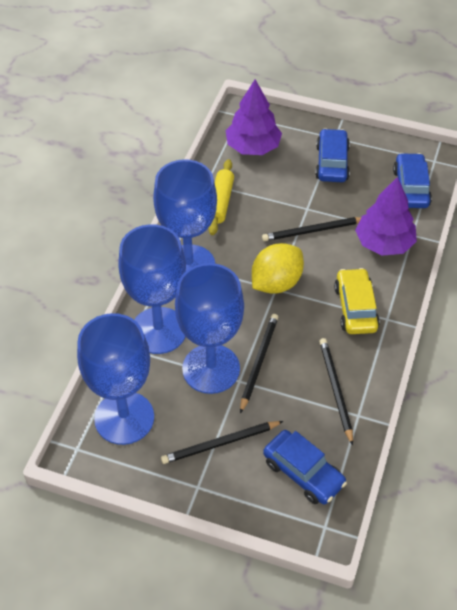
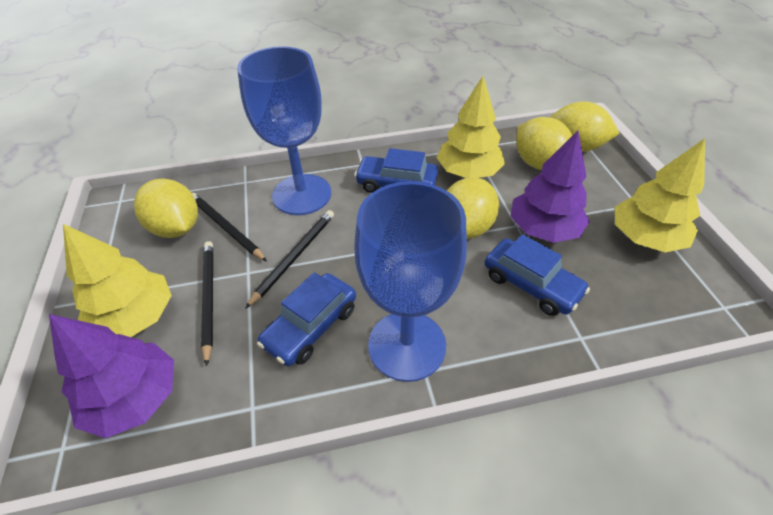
black pencil: [161,421,284,464] [240,314,278,413] [262,217,361,241] [319,338,353,446] = 4 -> [192,193,267,262] [201,241,213,366] [245,210,334,309] = 3
blue goblet: [77,313,154,445] [118,224,186,354] [153,159,217,271] [175,263,244,394] = 4 -> [237,46,331,215] [354,181,467,382] = 2
yellow car: [334,268,380,334] = 1 -> none = 0
yellow lemon: [252,243,304,294] = 1 -> [134,179,198,238] [446,177,499,239] [516,117,572,170] [549,101,620,152] = 4
yellow rolling pin: [209,159,234,235] = 1 -> none = 0
yellow tree: none = 0 -> [63,224,172,337] [437,76,505,178] [615,138,705,252] = 3

